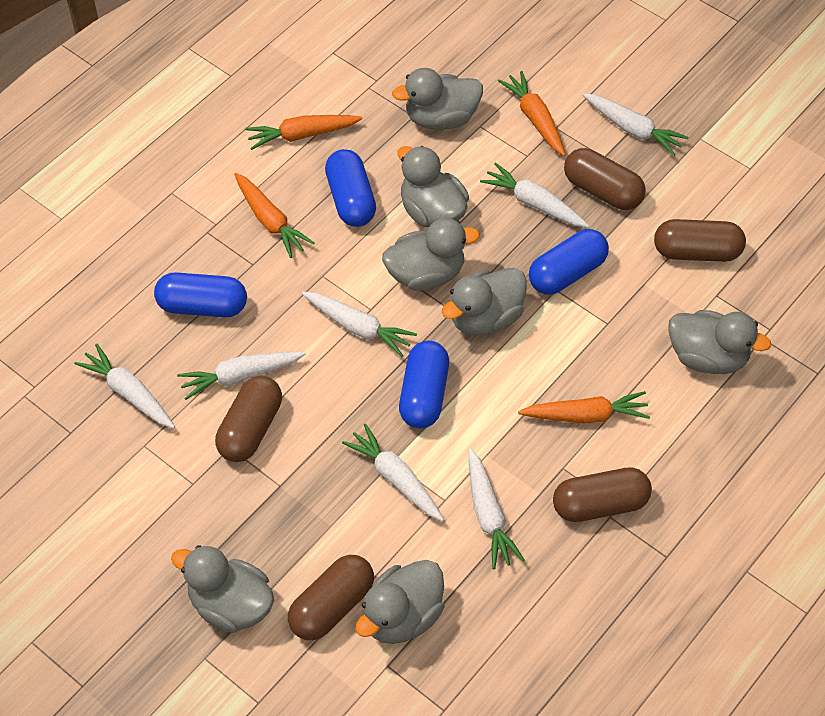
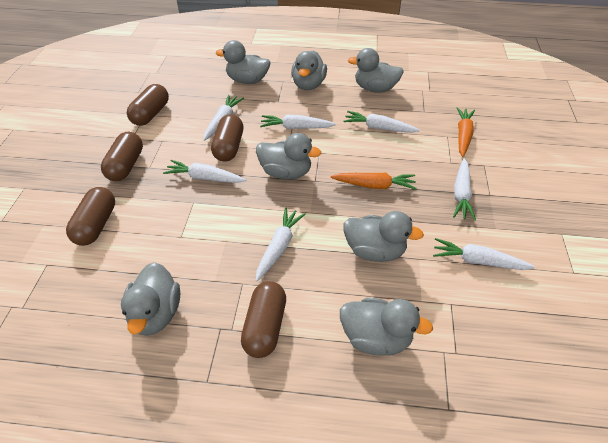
blue capsule: [154,272,247,317] [325,149,376,227] [399,341,449,429] [529,229,609,295] = 4 -> none = 0
orange carrot: [234,173,315,258] [245,115,363,150] [498,71,566,156] [518,391,650,423] = 4 -> [331,173,417,190] [457,107,475,157] = 2

